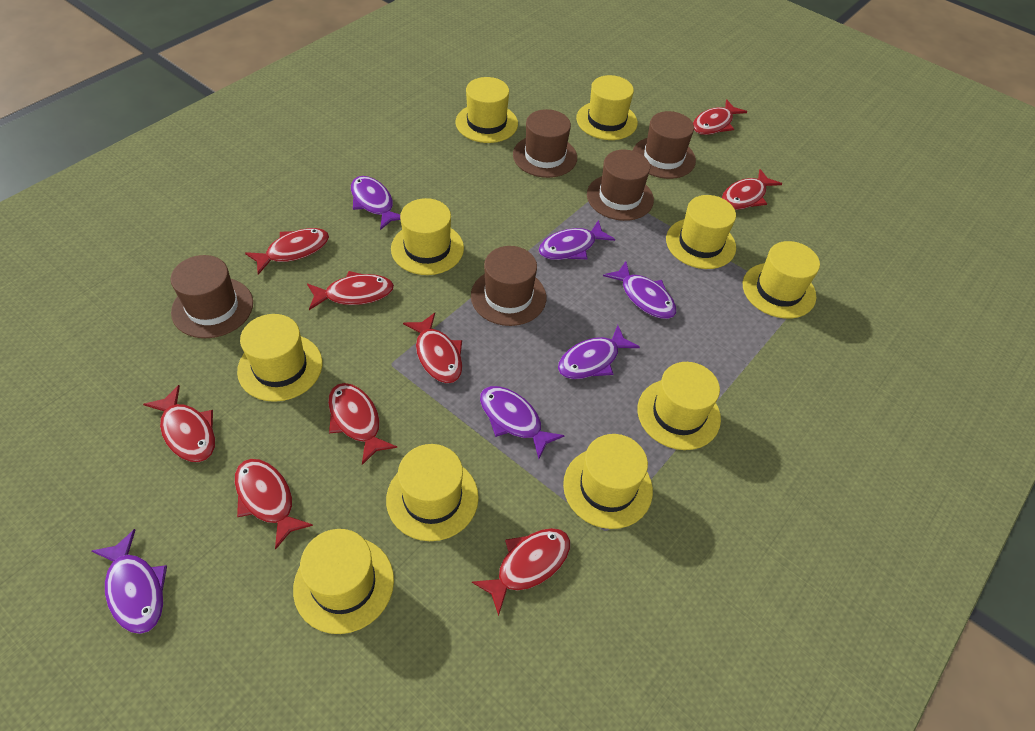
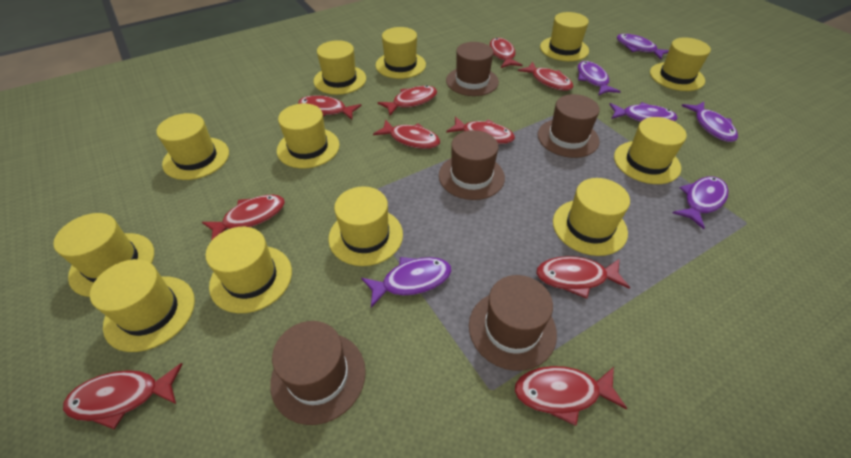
red fish: [143,385,215,462] [235,459,313,550] [245,228,329,275] [307,271,394,310] [328,383,397,465] [403,313,462,383] [472,528,570,616] [693,99,747,135] [722,169,782,210] = 9 -> [63,363,183,429] [202,195,285,241] [298,95,361,120] [373,119,440,149] [378,86,437,115] [446,116,515,144] [489,38,522,68] [515,366,627,426] [518,62,573,91] [536,256,630,299] = 10
yellow hat: [237,314,322,402] [293,529,394,634] [386,444,479,541] [391,198,464,275] [456,77,518,143] [563,434,653,529] [576,75,638,140] [637,362,721,450] [666,195,736,269] [743,241,820,319] = 10 -> [53,213,154,297] [90,259,195,352] [156,113,229,180] [205,227,292,313] [277,103,340,168] [314,40,366,95] [328,186,403,266] [376,27,426,79] [540,12,589,61] [553,178,630,256] [614,117,687,184] [650,37,711,91] = 12

